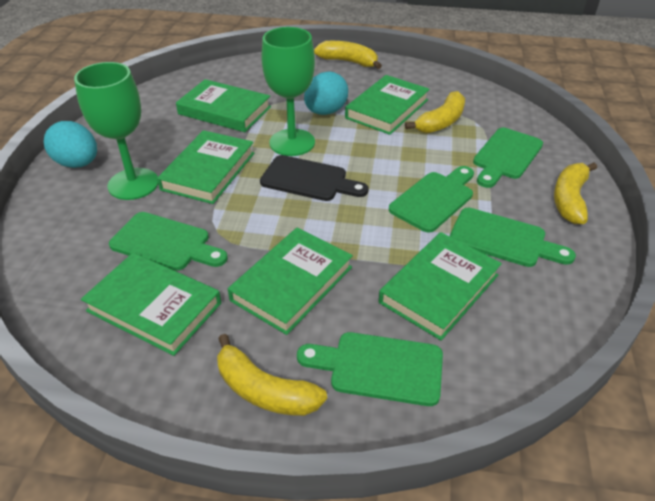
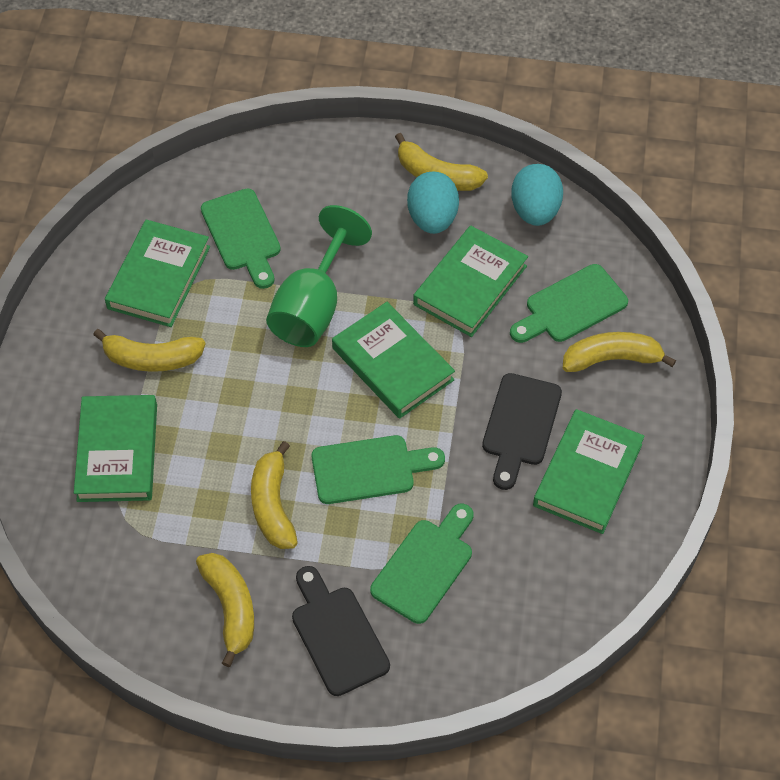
black cutting board: [260,155,369,201] = 1 -> [292,566,390,696] [482,373,562,490] = 2
green book: [81,253,221,356] [157,130,254,204] [176,79,271,132] [228,228,353,335] [345,75,430,135] [379,232,502,341] = 6 -> [74,395,157,502] [105,219,210,327] [332,302,455,419] [413,225,528,337] [533,409,645,534] = 5
green cutting board: [109,212,228,271] [297,332,443,406] [389,166,474,233] [450,208,576,267] [473,128,543,188] = 5 -> [201,188,281,289] [312,435,445,504] [370,504,474,624] [510,264,628,343] = 4
green goblet: [74,62,158,200] [261,27,315,156] = 2 -> [266,205,372,347] = 1
yellow banana: [217,334,327,416] [314,41,382,69] [405,91,465,133] [554,162,597,224] = 4 -> [93,329,206,372] [196,553,254,667] [251,441,298,549] [395,133,488,191] [563,332,676,372] = 5

